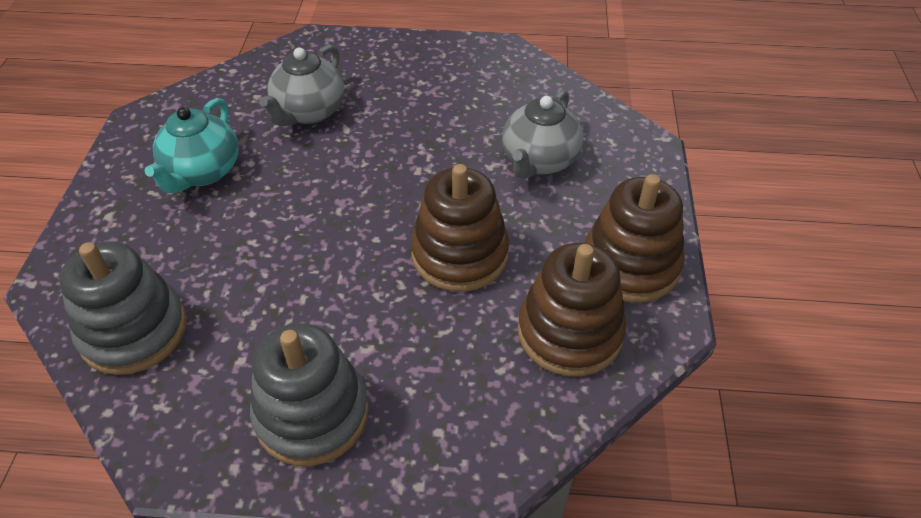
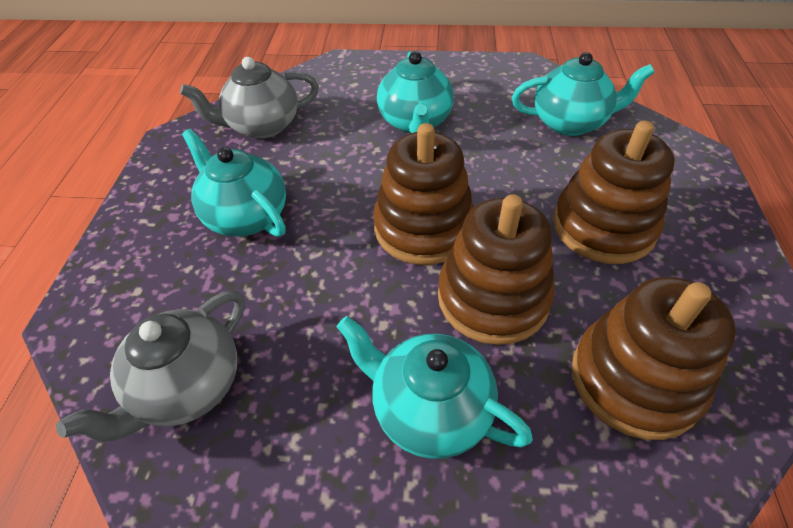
brown stacking toy: [411,164,509,292] [518,243,627,376] [585,174,685,302] = 3 -> [373,123,474,265] [438,194,555,345] [553,121,675,264] [572,277,736,440] = 4
grey stacking toy: [59,241,187,375] [250,323,369,466] = 2 -> none = 0
turquoise teapot: [145,98,239,193] = 1 -> [182,129,286,237] [337,316,533,459] [377,51,454,133] [512,52,655,136] = 4

